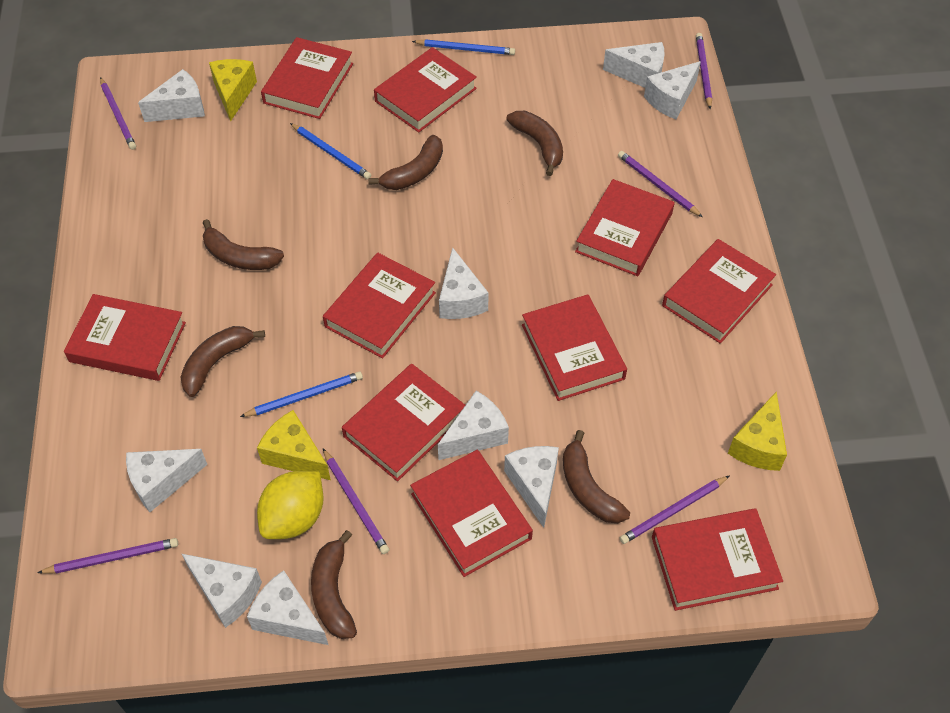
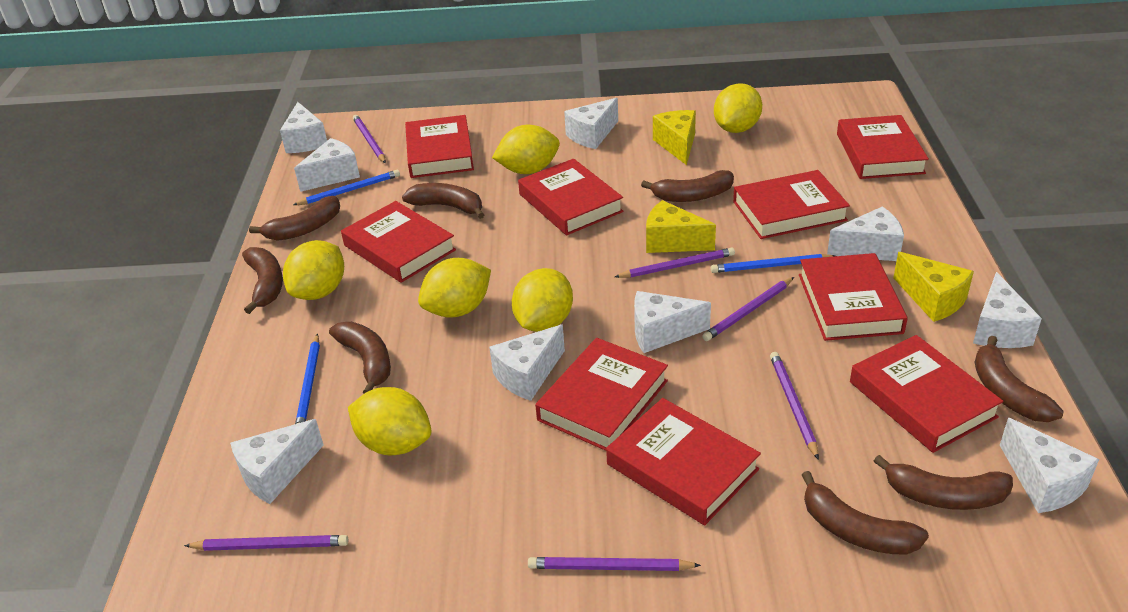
brown banana: [180,326,265,397] [203,219,284,270] [311,530,357,639] [368,135,443,190] [506,111,563,176] [563,430,630,523] = 6 -> [242,247,283,314] [249,196,340,241] [329,322,391,394] [402,183,484,219] [641,170,734,202] [802,471,929,555] [874,455,1013,510] [975,335,1064,422] = 8
red book: [64,294,186,381] [261,37,353,119] [323,253,436,359] [342,364,465,481] [374,47,477,133] [410,450,533,577] [522,294,627,401] [575,179,675,276] [652,508,783,611] [662,239,776,344] = 10 -> [341,201,456,283] [405,115,474,178] [518,159,623,235] [535,338,668,451] [606,398,761,525] [733,170,850,239] [799,253,908,341] [837,115,929,179] [850,335,1003,453] = 9
yellow lemon: [257,471,324,539] = 1 -> [283,240,344,300] [348,387,431,455] [418,258,491,318] [492,125,560,174] [512,268,573,332] [714,83,762,133] = 6

